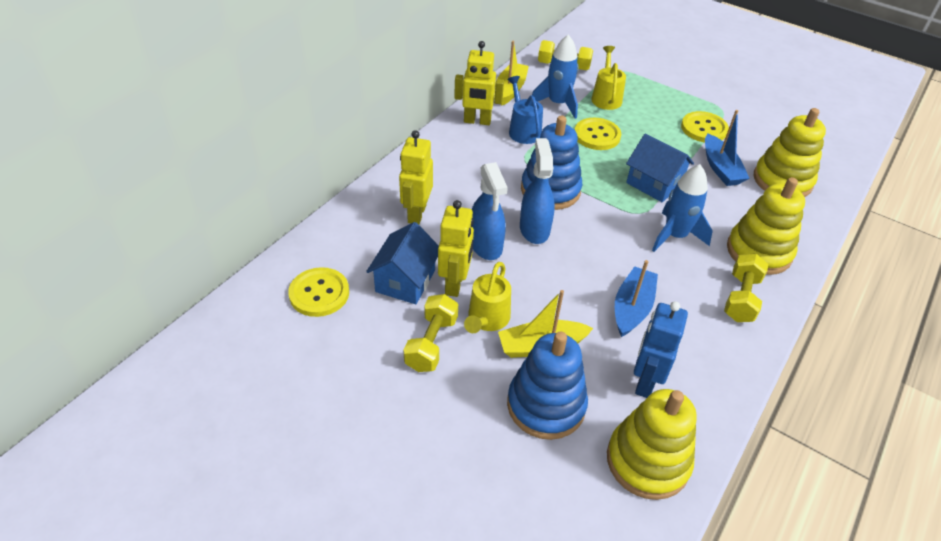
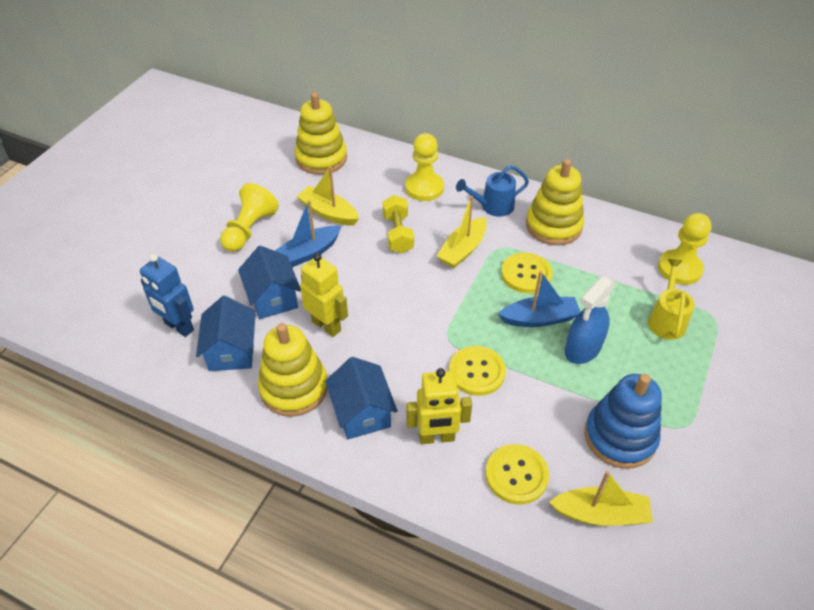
blue house: [366,222,439,304] [626,133,694,202] = 2 -> [196,296,256,371] [238,246,301,319] [325,357,398,439] = 3
blue rocket: [532,35,579,119] [652,164,713,252] = 2 -> none = 0
blue spray bottle: [472,162,508,260] [520,138,555,244] = 2 -> [565,276,616,364] = 1
blue stacking toy: [507,331,588,440] [521,116,582,210] = 2 -> [584,374,662,469] = 1
yellow boat: [497,41,529,106] [498,290,593,358] = 2 -> [297,166,359,226] [437,196,487,268] [549,471,653,526] = 3
yellow dumbbell: [404,294,458,372] [538,40,593,70] [724,253,768,322] = 3 -> [383,195,414,253] = 1
yellow pawn: none = 0 -> [220,183,279,252] [405,133,444,201] [658,213,712,285] = 3
yellow robot: [399,130,433,225] [438,200,474,297] [454,41,504,125] = 3 -> [300,253,348,337] [406,368,472,444] = 2
yellow watering can: [464,262,511,333] [591,46,626,110] = 2 -> [648,259,695,340] = 1

